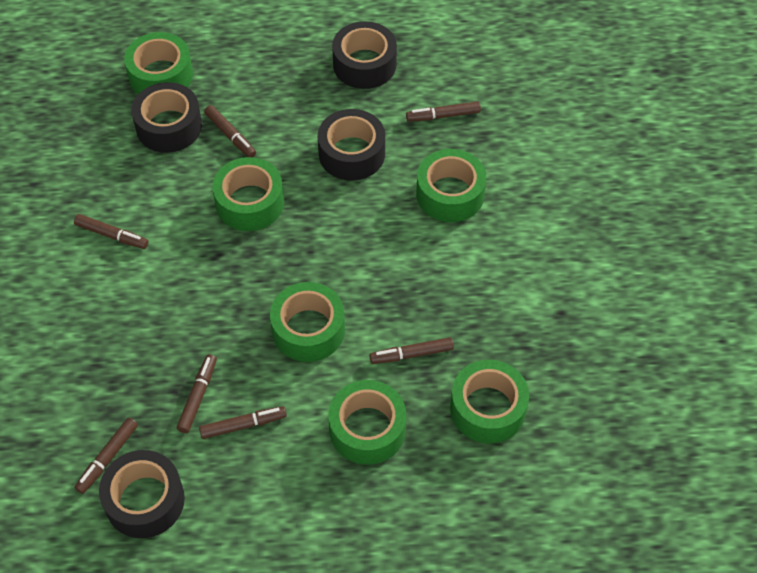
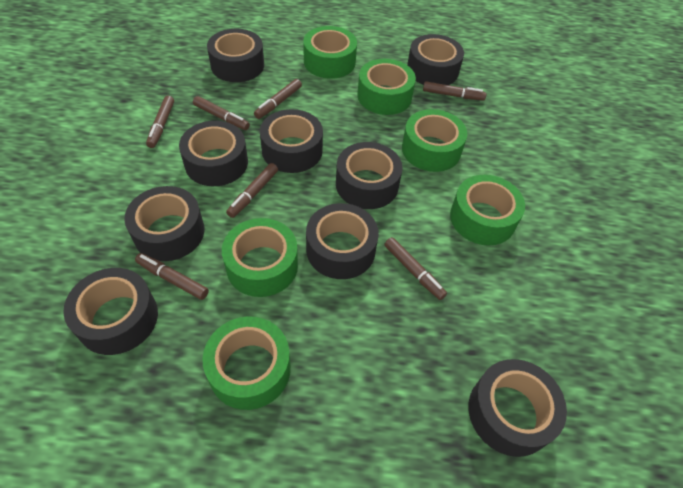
black tape: [99,450,185,538] [131,82,202,153] [318,109,385,181] [332,21,397,89] = 4 -> [63,268,158,355] [124,186,204,261] [179,121,248,186] [207,29,264,82] [260,109,323,173] [306,203,379,279] [336,142,403,209] [407,34,464,85] [468,359,567,457] = 9

